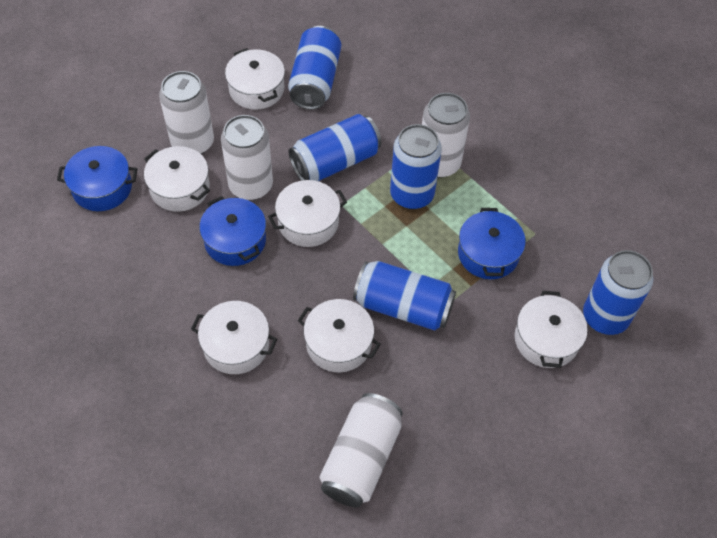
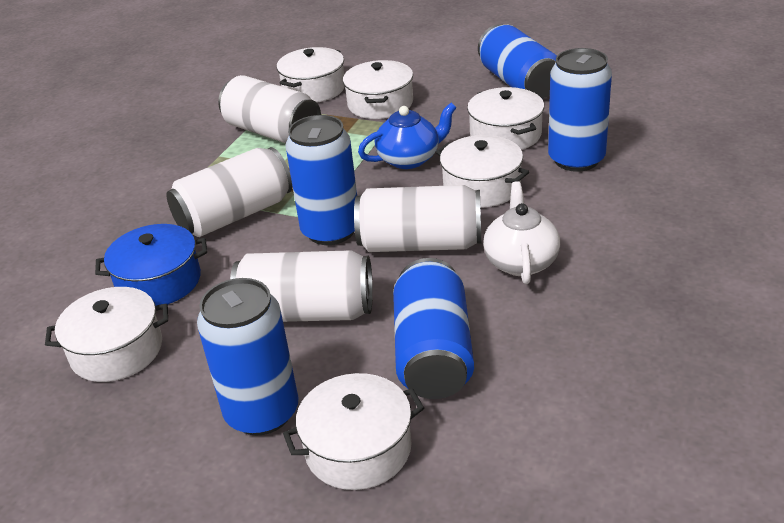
blue pot: [57,146,137,211] [199,196,266,266] [458,208,526,279] = 3 -> [95,224,207,306] = 1
blue teapot: none = 0 -> [358,103,456,169] = 1
white teapot: none = 0 -> [483,181,560,284] = 1

